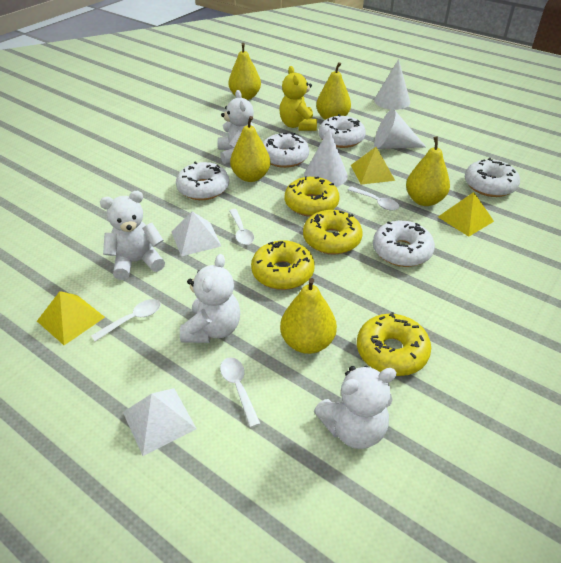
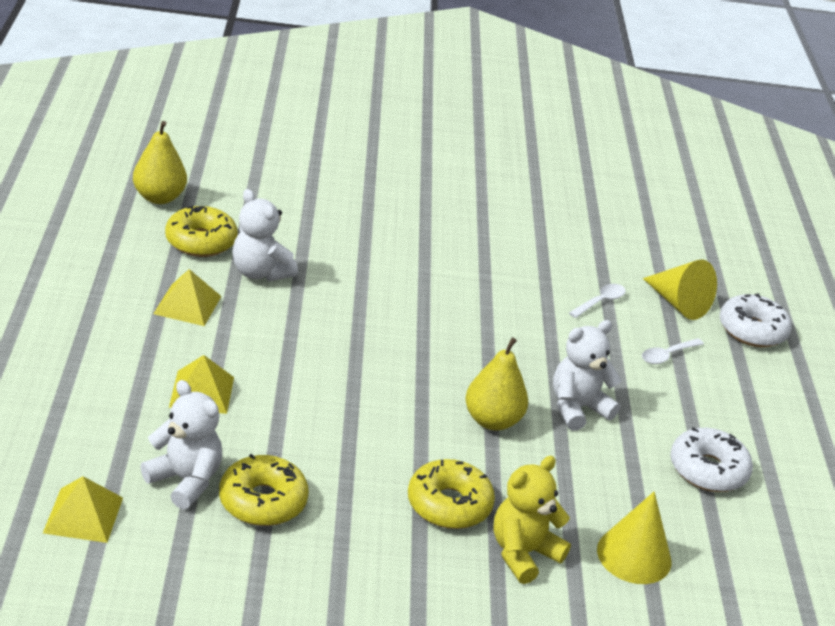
white cone: [304,129,348,187] [374,59,410,110] [374,109,426,149] = 3 -> none = 0
white donut: [176,162,229,200] [263,133,309,168] [319,114,366,148] [373,221,435,267] [465,158,520,197] = 5 -> [670,427,753,492] [720,293,792,347] = 2
white pyramid: [123,388,197,456] [171,211,221,256] = 2 -> none = 0
white spoon: [91,299,161,341] [220,357,261,428] [229,209,254,245] [348,186,399,211] = 4 -> [569,284,626,318] [642,338,704,364] = 2
white teddy bear: [100,191,165,280] [180,254,240,343] [217,90,255,164] [314,366,397,449] = 4 -> [140,380,222,509] [232,189,298,281] [553,320,622,431] = 3
yellow cone: none = 0 -> [597,491,671,584] [643,260,717,320] = 2
yellow donut: [251,240,315,290] [285,176,340,217] [303,210,362,255] [357,312,431,376] = 4 -> [165,206,238,257] [219,454,309,526] [408,459,495,529] = 3
yellow pear: [228,43,261,100] [230,116,270,182] [280,278,337,354] [316,62,351,120] [406,137,450,206] = 5 -> [133,121,187,204] [465,337,528,430] = 2

